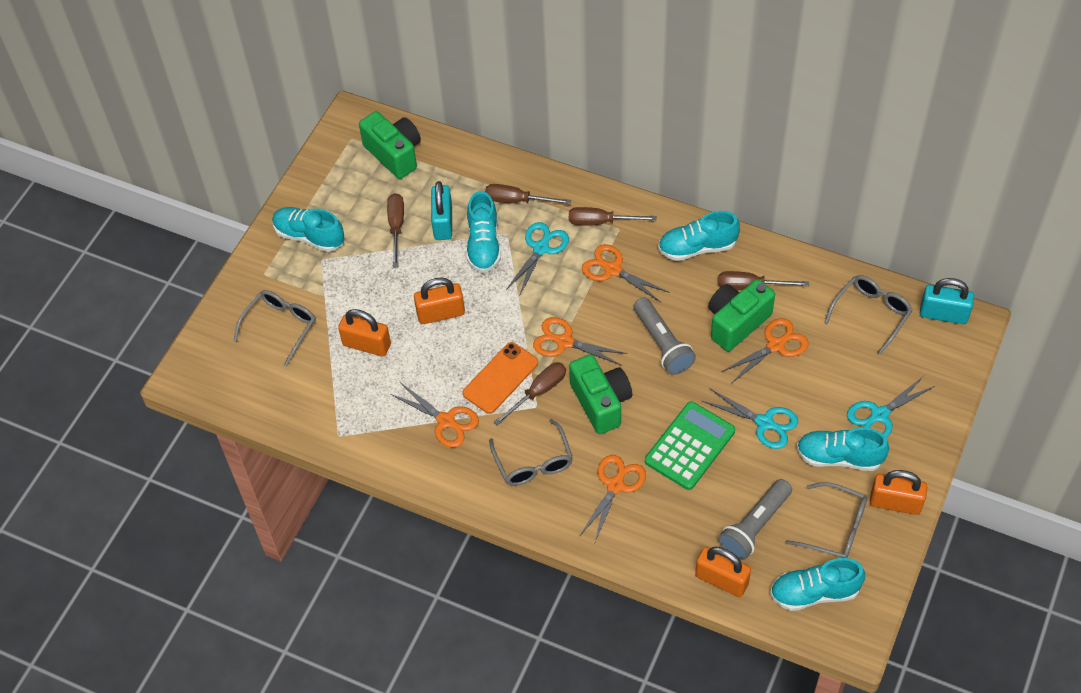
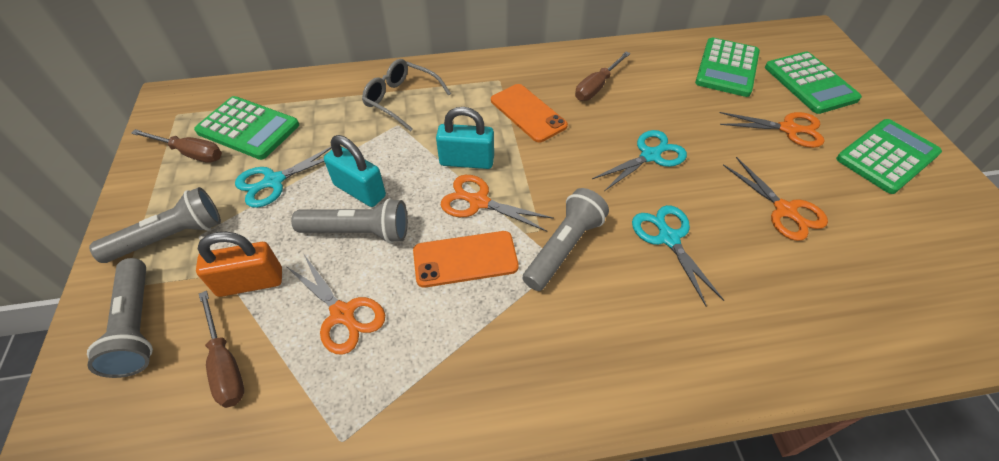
brown screwdriver: [387,193,404,267] [485,184,571,204] [494,362,566,426] [569,207,656,226] [718,271,809,290] = 5 -> [131,129,222,163] [199,291,244,408] [575,51,631,101] = 3
green calculator: [645,401,735,490] = 1 -> [194,96,299,160] [695,37,760,97] [765,52,862,114] [836,119,942,194] = 4
green camera: [359,111,421,179] [569,354,632,434] [708,279,775,352] = 3 -> none = 0
grey flashlight: [634,297,696,375] [718,479,792,560] = 2 -> [87,258,153,378] [89,187,221,263] [291,198,408,243] [522,188,609,291] = 4
grey glasses: [234,290,316,366] [489,419,573,486] [786,482,867,558] [824,275,913,355] = 4 -> [362,59,451,131] = 1
orange padlock: [338,309,391,357] [414,278,465,324] [695,546,751,597] [870,470,927,515] = 4 -> [196,232,282,297] = 1
orange phone: [463,342,538,414] = 1 -> [413,231,519,288] [491,84,568,142] = 2
orange scissors: [390,382,479,448] [533,317,628,366] [579,455,646,542] [582,244,668,302] [721,318,809,383] = 5 -> [286,253,385,355] [441,175,554,232] [720,112,825,148] [723,157,828,241] = 4
turquoise shoe: [272,207,344,252] [466,191,501,273] [658,211,740,261] [770,558,865,611] [797,427,889,471] = 5 -> none = 0

